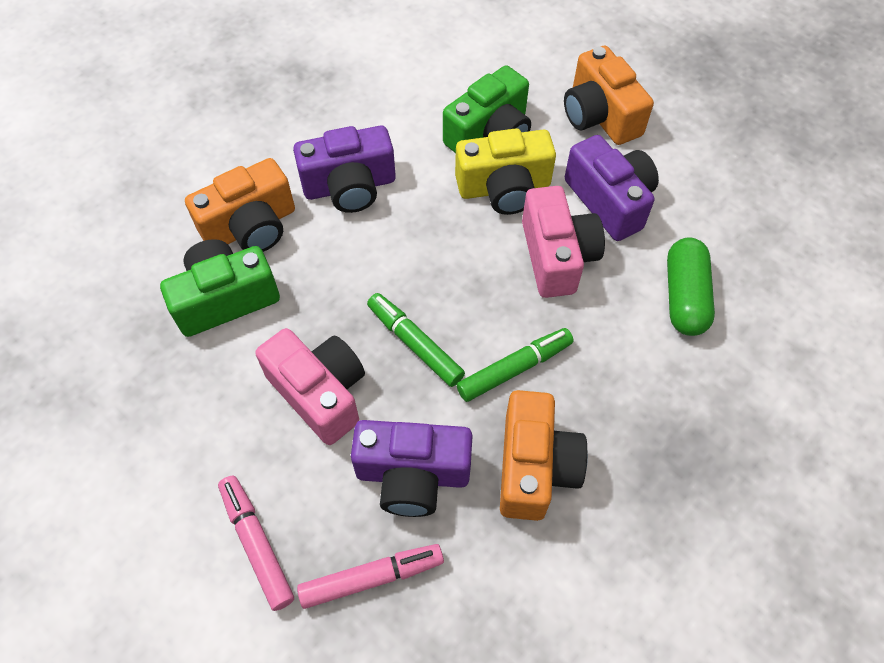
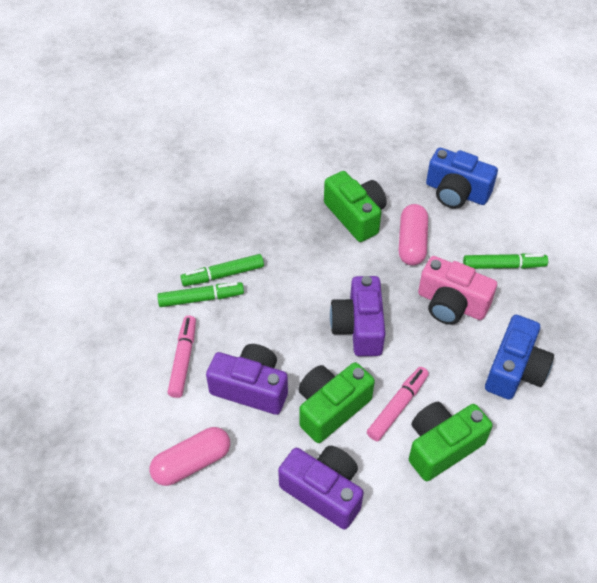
blue camera: none = 0 -> [426,148,498,209] [485,315,554,400] = 2
green camera: [160,239,280,337] [443,66,531,153] = 2 -> [298,362,375,443] [324,171,386,242] [409,402,493,481] = 3
green capsule: [667,238,715,336] = 1 -> none = 0
green marker: [367,293,465,387] [457,328,574,402] = 2 -> [157,282,244,307] [180,254,264,286] [463,253,548,269] = 3
orange camera: [185,158,295,252] [500,390,588,521] [564,46,654,145] = 3 -> none = 0
pink camera: [255,328,365,445] [522,186,605,298] = 2 -> [418,256,497,325] = 1
pink capsule: none = 0 -> [150,427,230,486] [399,204,428,265] = 2
yellow camera: [455,128,556,215] = 1 -> none = 0

